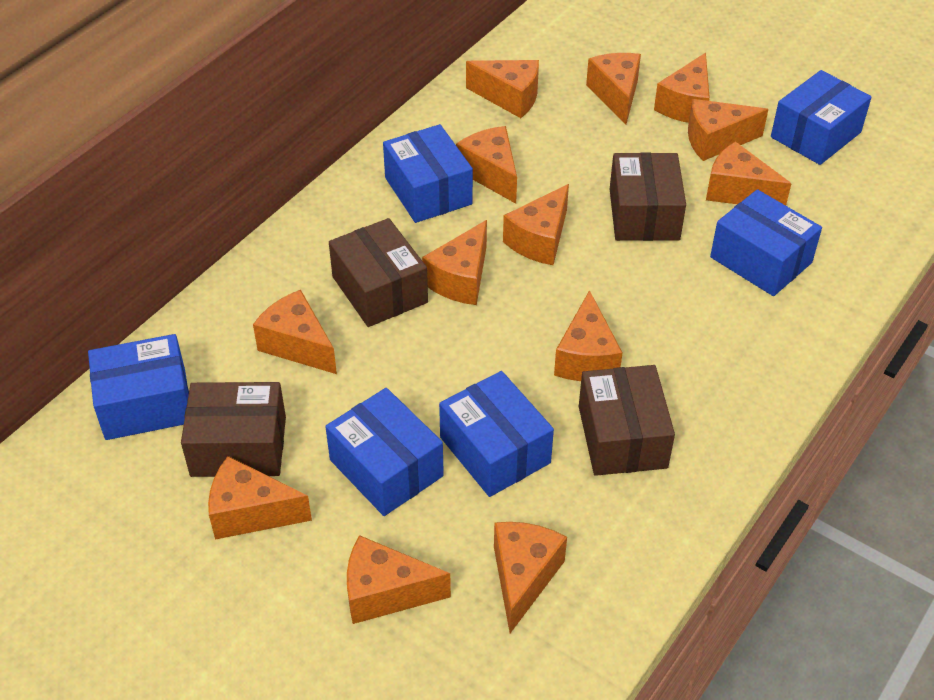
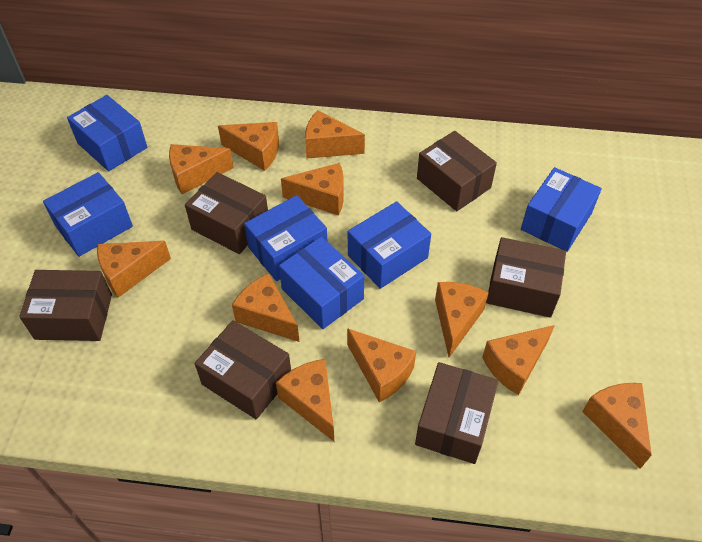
brown box: [181,382,286,477] [329,218,428,327] [579,365,675,476] [610,152,686,241] = 4 -> [19,270,112,341] [185,172,268,254] [195,320,291,420] [415,362,499,464] [417,131,497,211] [486,237,566,318] = 6
orange cheese: [208,456,312,539] [253,290,337,374] [347,535,451,624] [422,220,487,305] [456,126,517,204] [466,60,539,118] [494,522,567,633] [503,184,569,265] [554,290,623,381] [586,53,641,125] [654,53,710,123] [688,99,768,161] [706,141,791,205] = 13 -> [97,241,171,298] [169,144,234,194] [218,122,279,171] [232,273,299,342] [276,359,334,441] [281,163,344,215] [305,110,365,159] [347,328,416,402] [435,282,489,357] [482,325,555,395] [582,383,652,469] = 11

